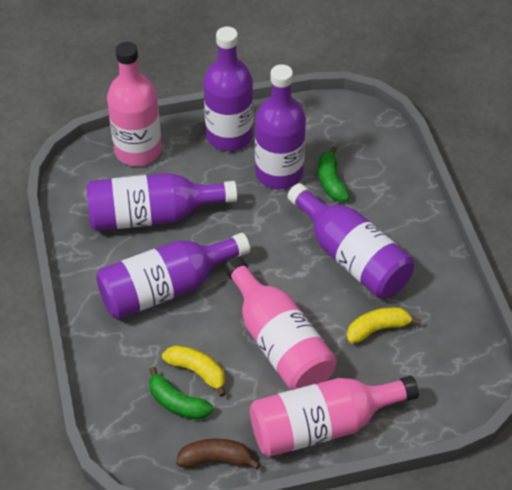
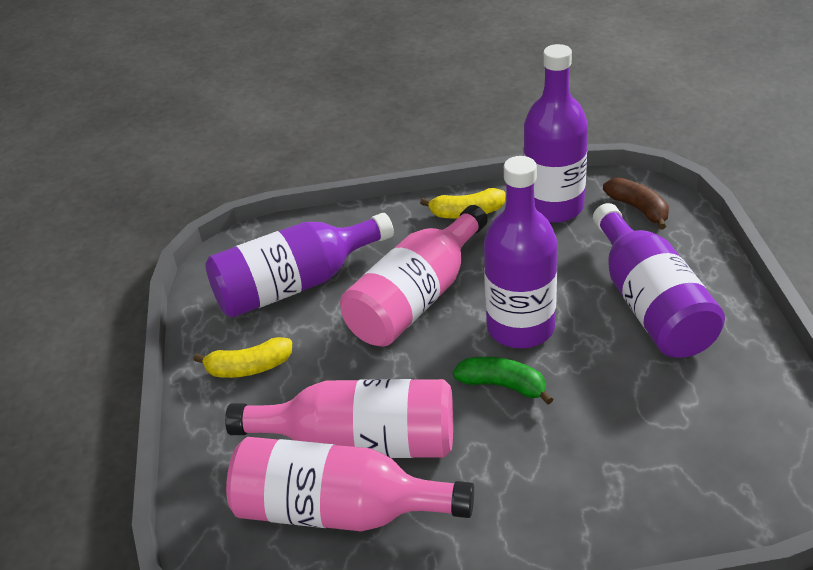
green banana: [149,367,213,420] [318,146,350,202] = 2 -> [453,357,553,405] = 1
purple bottle: [87,173,237,231] [96,233,250,319] [204,27,253,151] [255,64,306,189] [287,183,414,299] = 5 -> [205,213,394,318] [484,156,557,348] [523,44,588,223] [593,203,725,358] = 4

